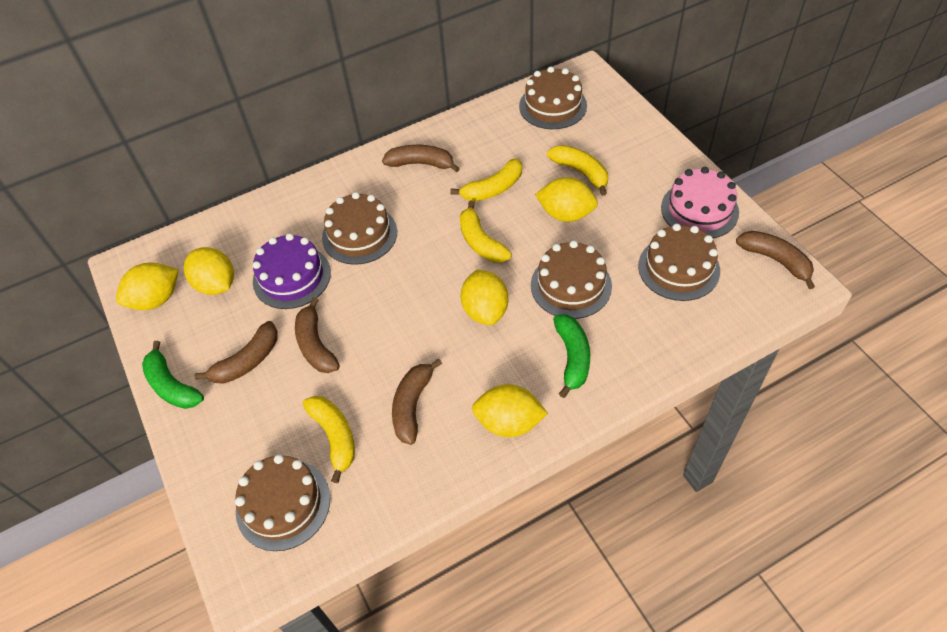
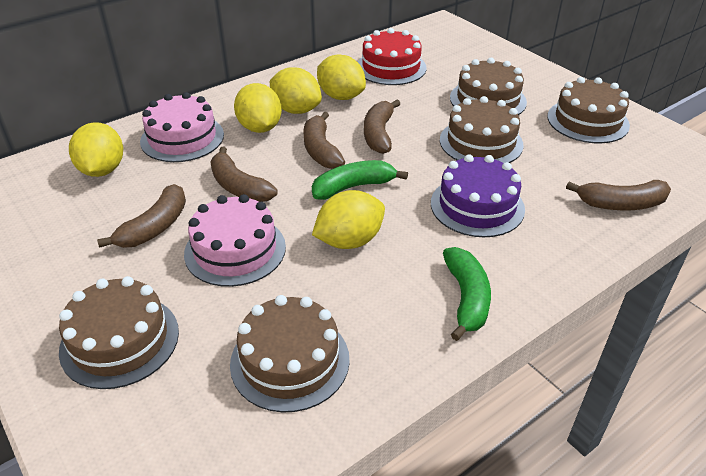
pink cake: [661,167,739,238] = 1 -> [140,92,224,162] [184,194,286,287] = 2
red cake: none = 0 -> [358,28,427,85] = 1
yellow banana: [303,396,355,483] [450,158,522,201] [460,200,512,262] [547,145,608,196] = 4 -> none = 0

